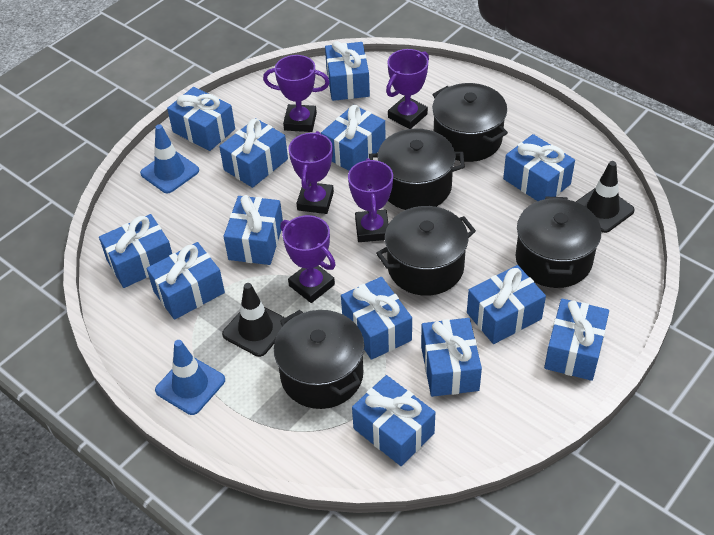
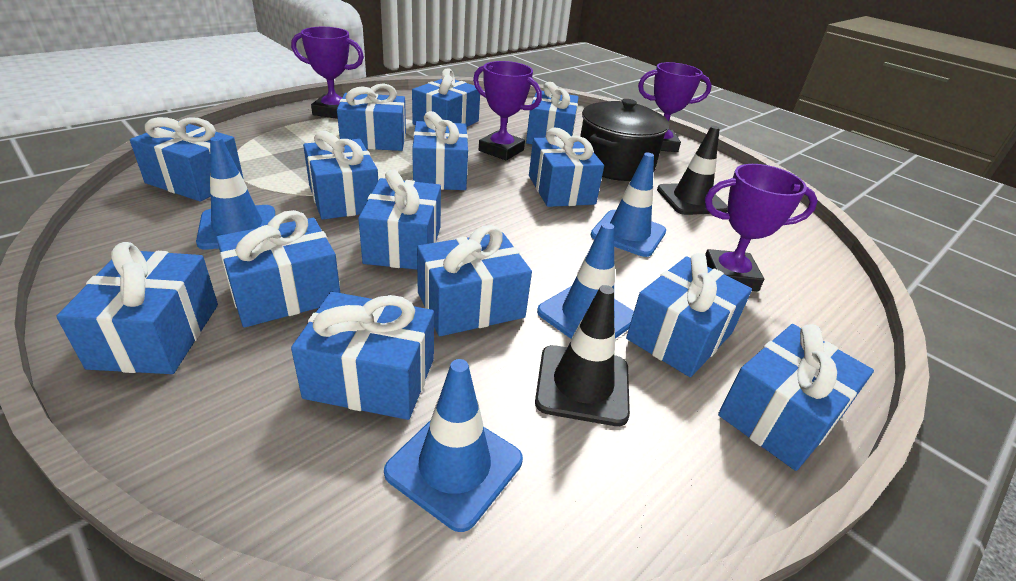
black pot: [274,310,364,409] [369,129,465,210] [376,206,476,296] [432,83,508,162] [515,197,601,288] = 5 -> [580,99,669,181] = 1
blue gift: [99,214,172,288] [147,242,225,320] [167,87,235,151] [219,118,288,188] [224,195,283,265] [321,105,386,171] [325,41,370,101] [341,277,412,360] [352,375,435,466] [421,318,482,397] [467,265,546,344] [503,134,575,201] [544,298,609,381] = 13 -> [56,242,218,374] [130,117,243,202] [216,210,340,328] [291,292,434,420] [303,131,378,220] [337,83,406,151] [358,169,441,270] [412,68,480,127] [412,111,468,190] [417,225,532,336] [526,82,579,144] [529,128,604,207] [626,253,752,377] [718,324,874,471] = 14
blue traffic cone: [140,124,199,193] [155,340,225,415] = 2 -> [196,137,275,250] [384,359,523,532] [537,223,634,339] [591,152,666,257] = 4
purple trophy: [263,55,330,132] [280,215,336,303] [288,131,334,214] [348,158,393,242] [386,49,429,129] = 5 -> [291,27,364,119] [473,61,542,160] [638,62,712,152] [705,164,818,291] = 4

